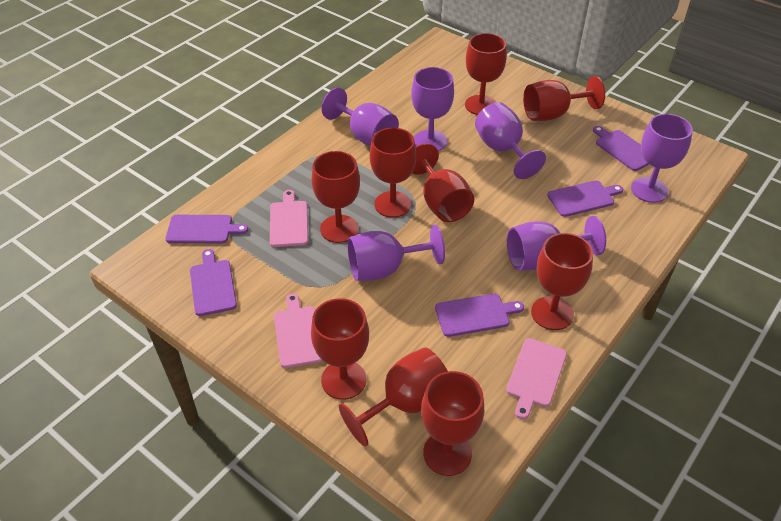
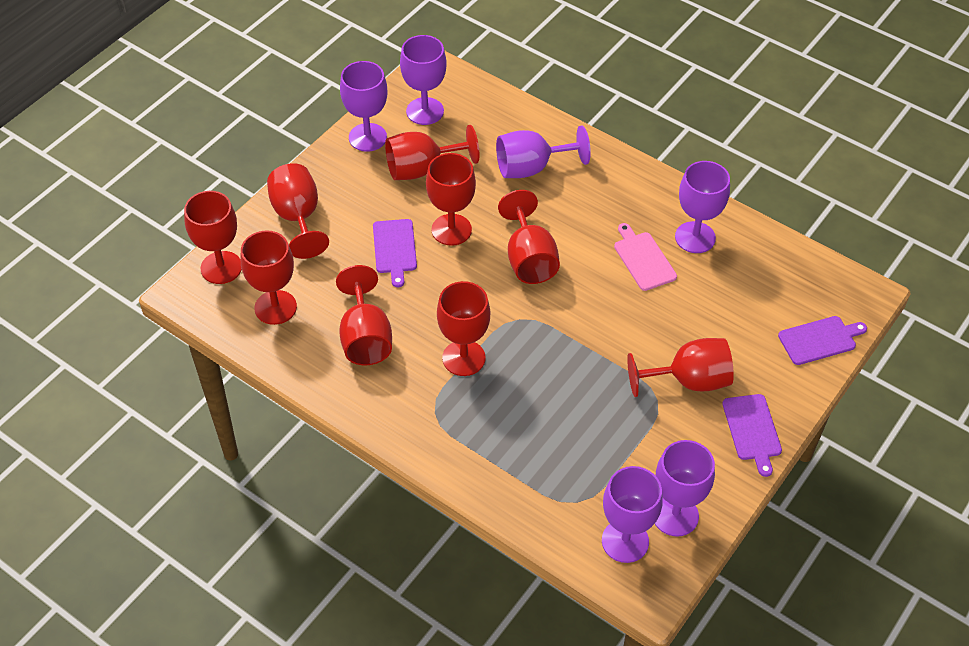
pink cutting board: [270,190,308,247] [274,293,323,368] [506,338,567,419] = 3 -> [614,223,677,291] = 1
purple cutting board: [165,215,248,243] [190,249,237,316] [435,293,524,337] [547,181,623,217] [593,126,649,171] = 5 -> [373,219,417,287] [722,394,782,477] [778,316,867,365] = 3

